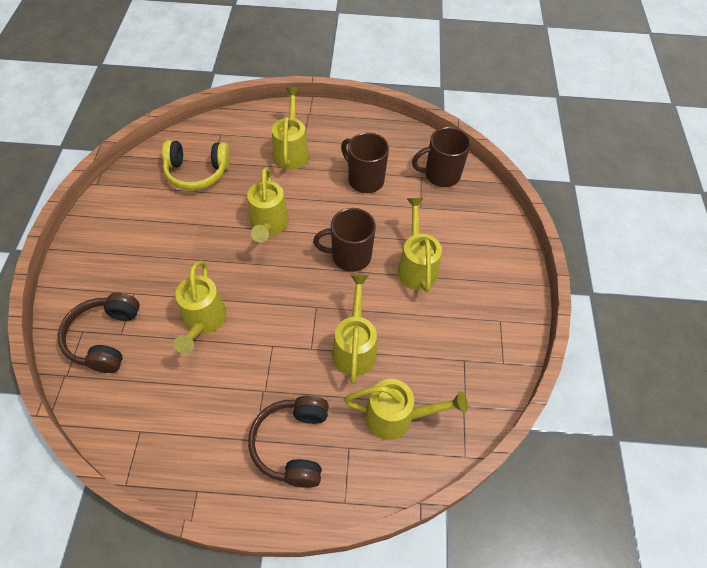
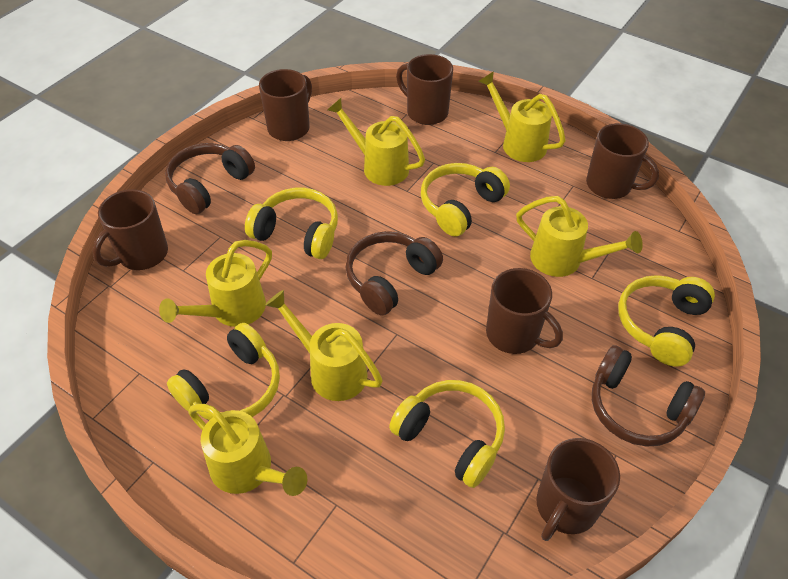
brown headphones: [57,293,140,373] [248,396,329,488] = 2 -> [165,143,255,214] [345,231,443,316] [592,345,705,447] = 3
brown mug: [313,208,376,272] [341,133,389,193] [412,127,471,187] = 3 -> [93,189,168,270] [259,69,312,141] [396,54,453,125] [486,268,563,354] [536,438,620,541] [586,123,659,199] = 6
yellow headphones: [162,140,230,190] = 1 -> [167,323,280,420] [245,188,338,259] [389,380,505,488] [421,163,510,237] [618,275,715,367] = 5

